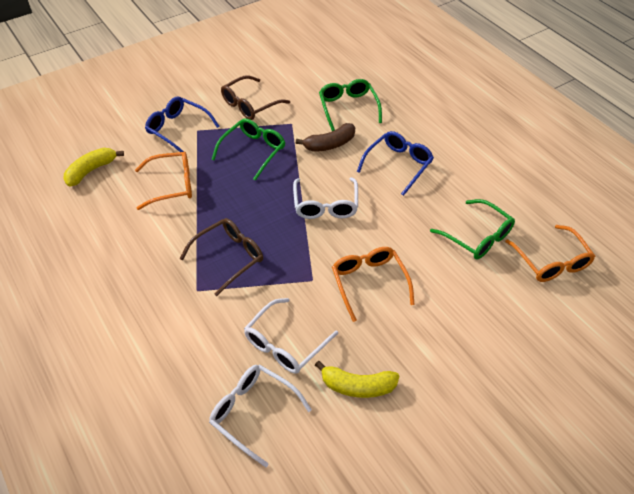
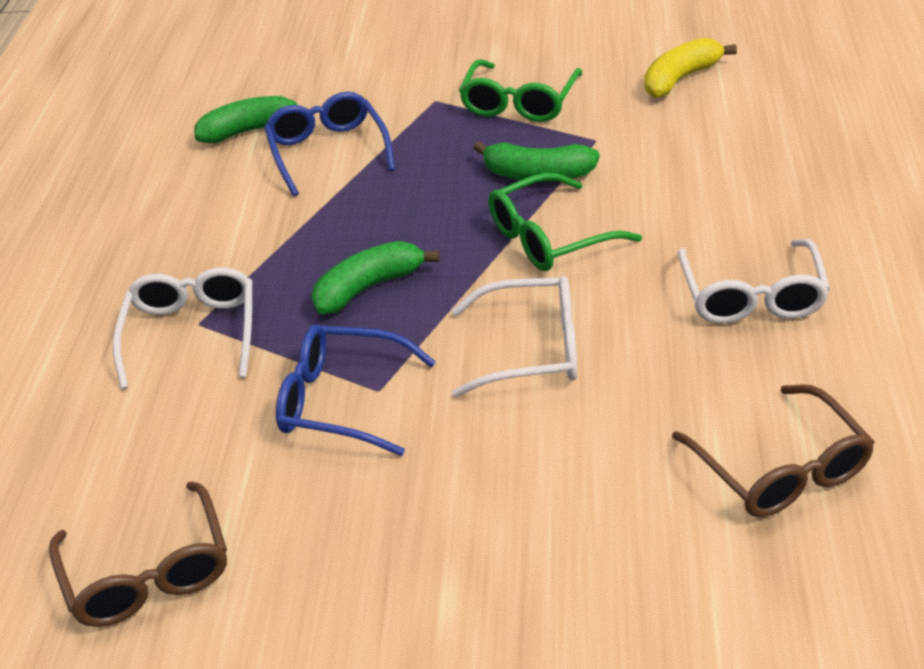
brown banana: [296,123,355,151] = 1 -> none = 0
green banana: none = 0 -> [195,96,298,143] [312,241,440,314] [474,141,600,182] = 3
green glasses: [211,119,285,181] [319,79,382,131] [430,199,515,259] = 3 -> [459,59,582,122] [489,173,642,271] = 2
orange glasses: [135,151,192,210] [332,247,415,322] [505,225,595,282] = 3 -> none = 0
yellow banana: [64,148,124,187] [315,361,399,398] = 2 -> [644,38,737,98] = 1

